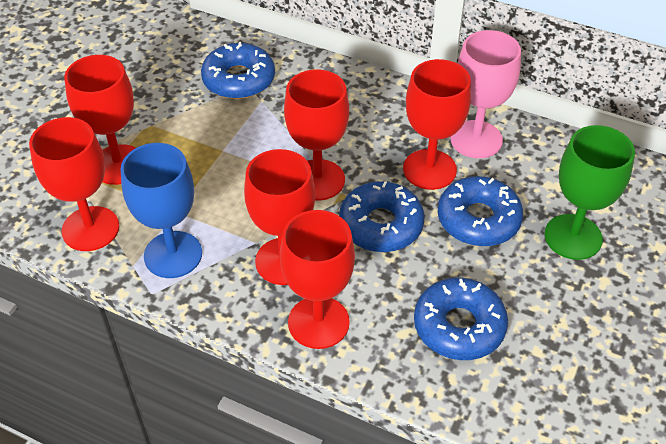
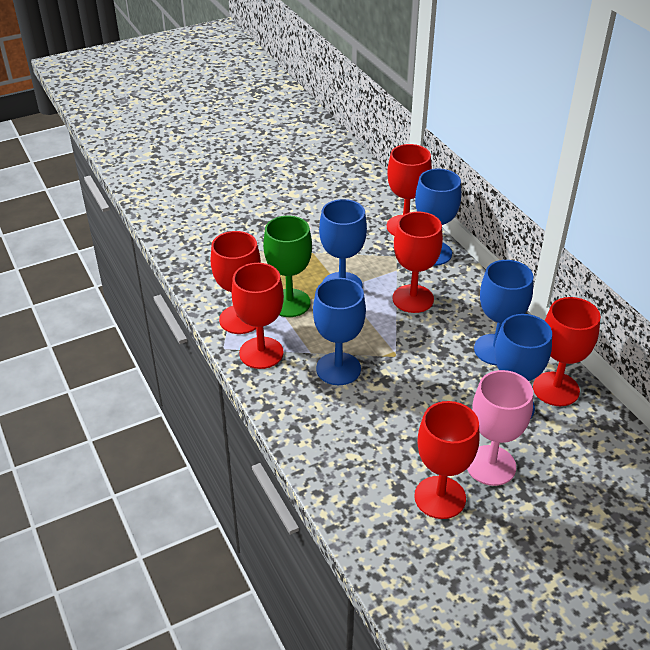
blue donut: [201,42,275,99] [339,181,424,252] [414,277,508,360] [438,176,523,246] = 4 -> none = 0
blue goblet: [121,143,202,278] = 1 -> [313,278,366,385] [319,199,367,287] [415,169,461,266] [474,260,533,366] [495,314,552,418] = 5

